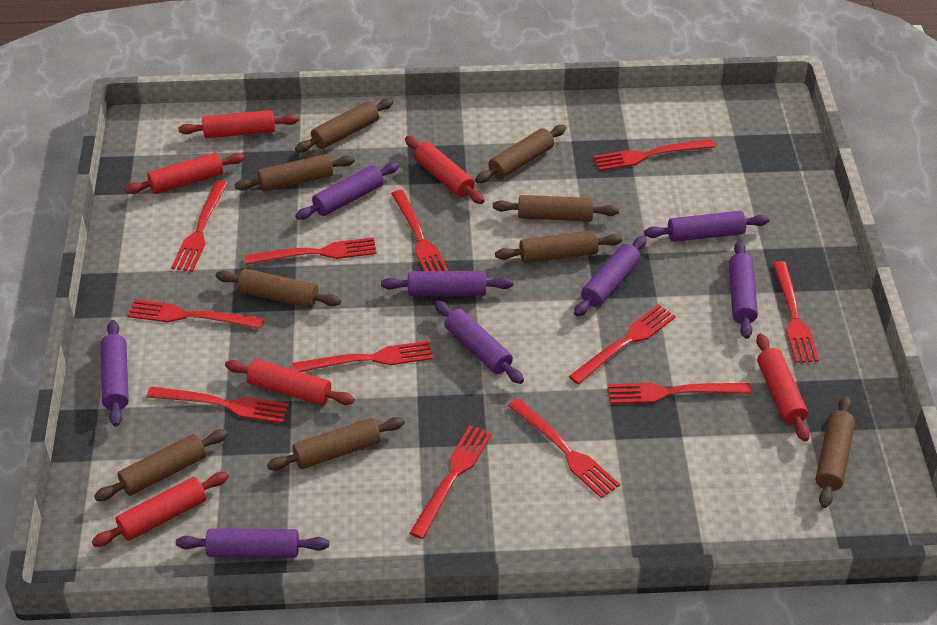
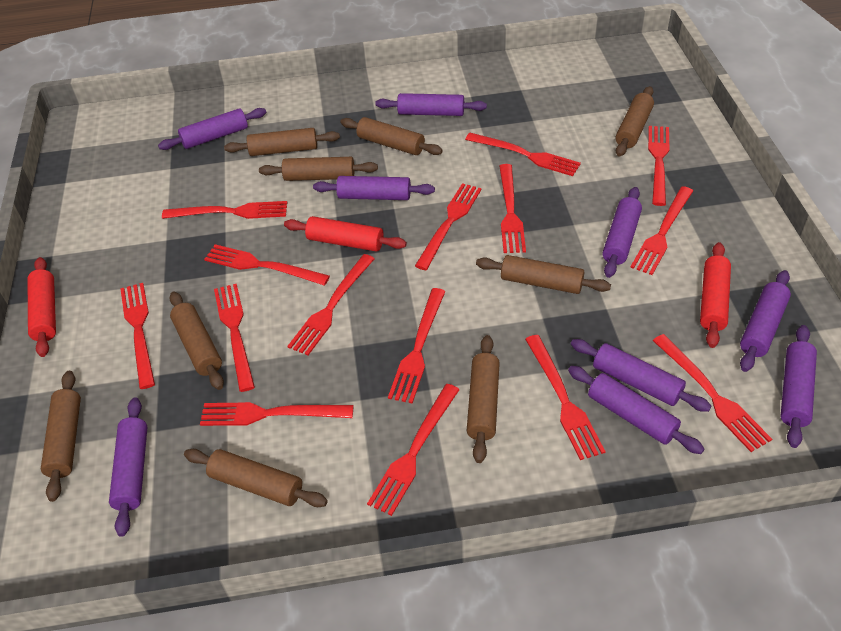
purple rolling pin: [101,320,129,427] [176,528,329,558] [295,162,399,220] [381,271,513,296] [434,300,524,384] [574,236,647,317] [644,211,769,242] [729,240,758,339] = 8 -> [109,397,147,537] [158,108,266,150] [313,176,435,200] [375,93,487,116] [568,366,704,454] [571,339,711,412] [602,187,642,278] [740,270,791,372] [780,325,817,448] = 9
red fork: [127,299,264,329] [146,386,289,423] [171,180,228,272] [244,237,377,265] [292,341,433,372] [391,190,449,271] [410,425,492,539] [508,398,620,498] [569,304,676,384] [593,139,715,171] [608,383,751,404] [773,261,819,363] = 12 -> [120,283,155,389] [162,201,287,219] [200,402,353,426] [204,244,330,286] [214,284,255,392] [287,254,375,356] [367,384,460,516] [388,288,446,404] [415,183,482,270] [465,133,581,176] [499,164,526,253] [525,335,606,460] [630,186,693,275] [648,126,670,206] [652,334,772,452] = 15
red rolling pin: [92,472,229,547] [125,153,245,194] [178,110,299,138] [225,359,355,405] [405,136,484,204] [756,334,810,441] = 6 -> [28,257,56,357] [284,216,406,252] [700,242,731,348] = 3

